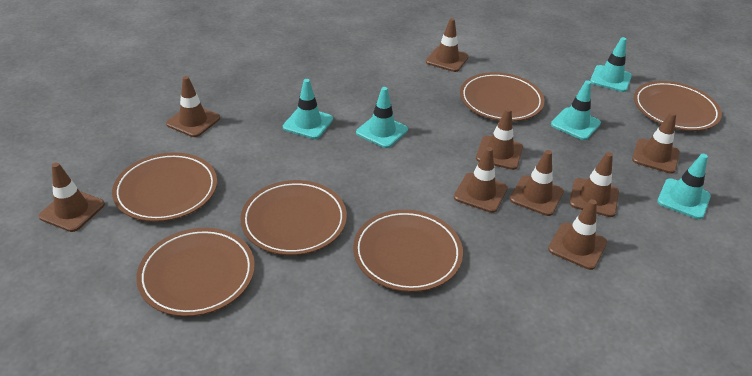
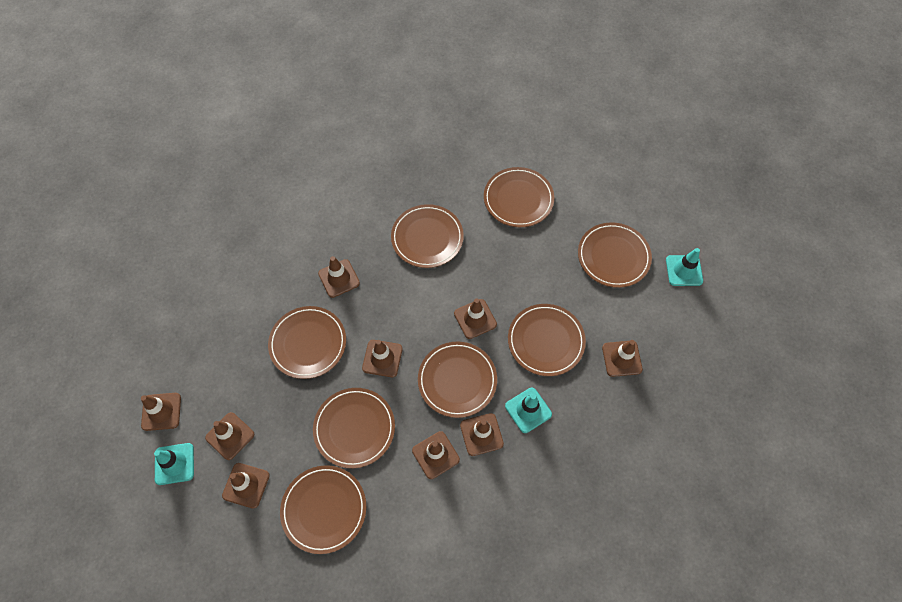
brown plate: [112,152,217,222] [136,228,255,317] [240,180,347,255] [353,209,463,292] [460,72,545,121] [634,81,722,131] = 6 -> [268,306,346,379] [280,465,366,554] [313,388,395,468] [391,204,464,268] [418,341,497,418] [484,167,554,227] [508,304,586,376] [578,222,652,288] = 8
turquoise traffic cone: [283,79,333,139] [356,87,408,148] [551,80,601,140] [590,37,632,92] [657,154,711,219] = 5 -> [154,443,194,485] [505,388,552,433] [666,248,703,286] = 3

